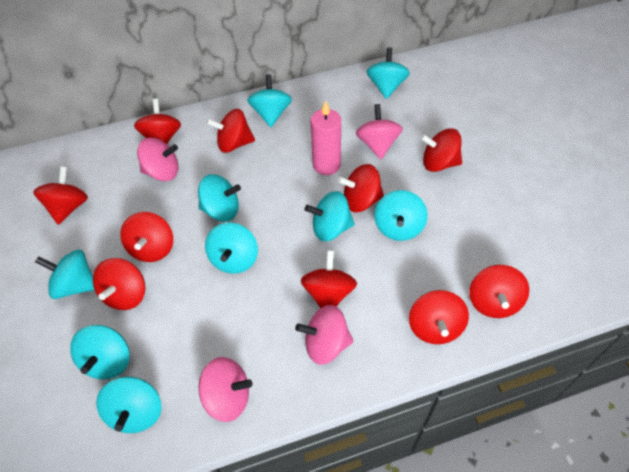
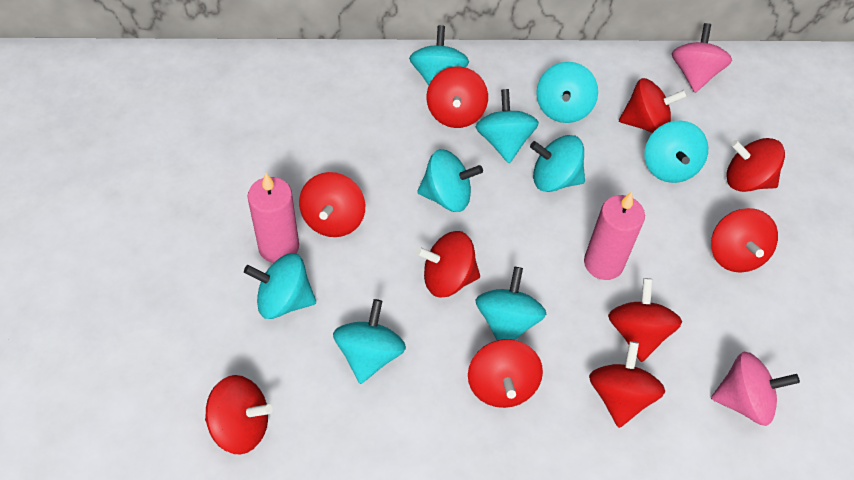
pink candle: [311,100,341,175] = 1 -> [247,173,299,263] [584,192,645,280] = 2
pink spinning top: [137,138,178,181] [199,357,253,422] [295,305,353,365] [356,104,403,159] = 4 -> [672,23,732,93] [711,352,800,426] = 2

